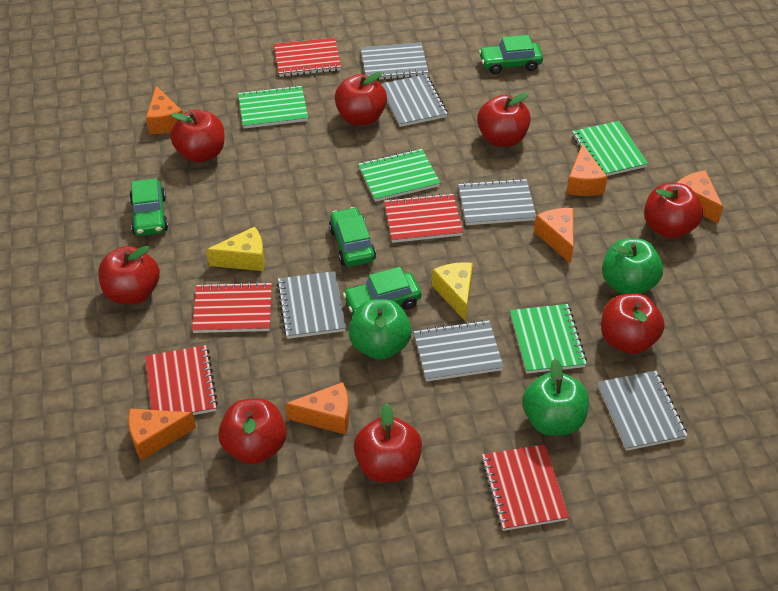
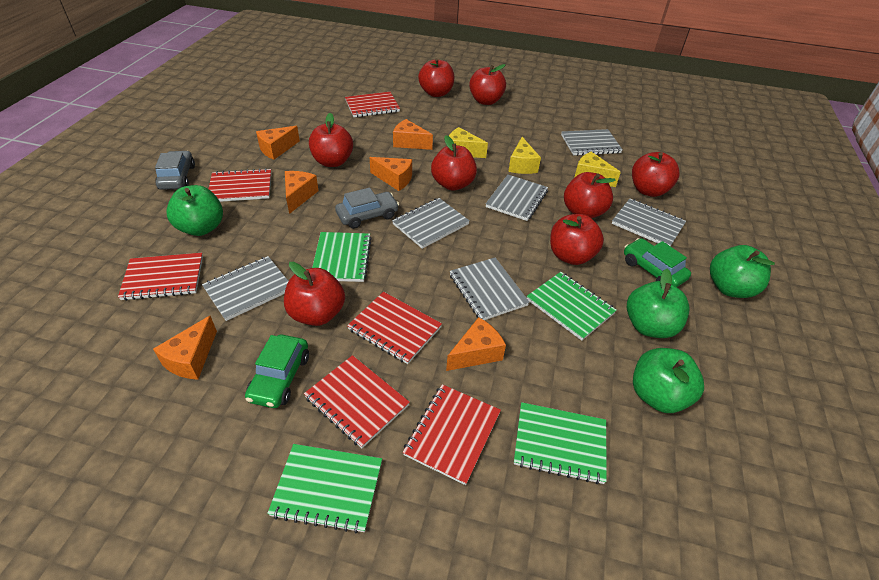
green apple: [348,299,412,360] [522,359,589,436] [602,238,663,294] = 3 -> [166,185,223,236] [627,269,689,338] [633,348,704,413] [710,245,775,298] = 4
green car: [129,178,168,236] [329,207,376,267] [343,267,421,315] [479,35,543,74] = 4 -> [245,335,309,408] [624,238,691,287] = 2
grey car: none = 0 -> [155,151,195,190] [335,188,399,229] = 2
red notebook: [145,345,218,415] [192,282,272,333] [274,38,341,77] [384,193,463,243] [481,444,569,531] = 5 -> [118,253,203,301] [209,168,271,202] [304,355,410,448] [345,92,400,117] [347,292,442,364] [403,384,501,485] = 6
yellow cheese: [206,227,265,271] [432,262,473,322] = 2 -> [449,127,488,158] [508,137,541,174] [574,152,621,187] = 3

